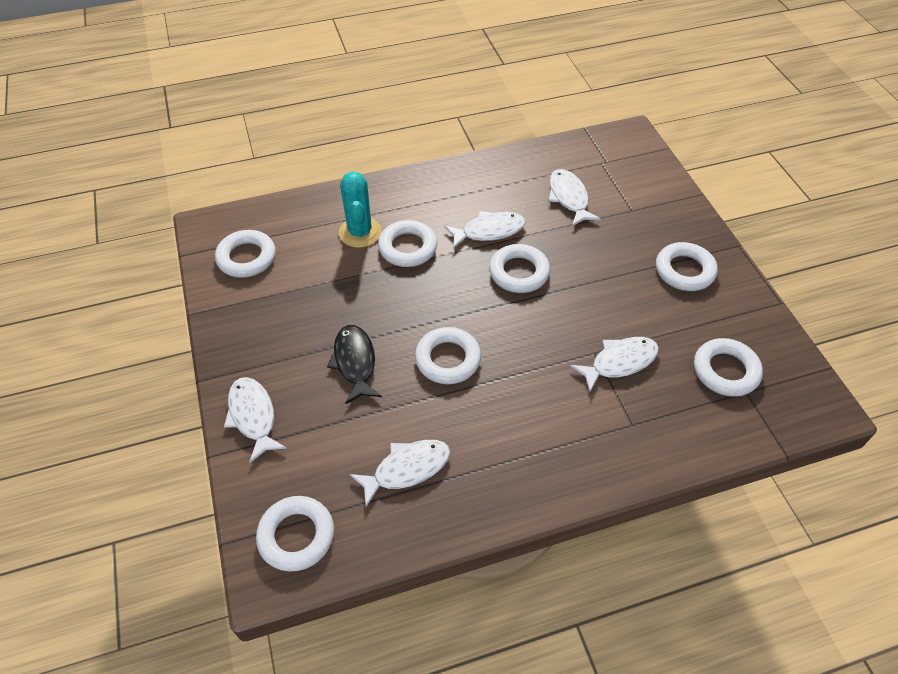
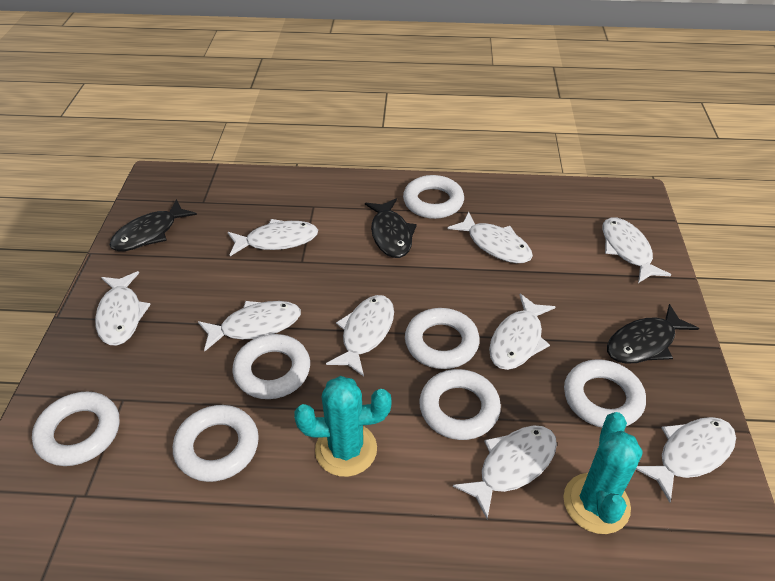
black fish: [327,325,382,404] = 1 -> [110,199,197,251] [365,199,417,258] [607,304,699,364] = 3
turquoise cactus: [339,172,381,248] = 1 -> [294,376,391,477] [563,412,643,534] = 2
white fish: [224,377,287,463] [350,440,450,507] [444,211,526,249] [549,169,601,226] [570,337,659,392] = 5 -> [95,271,151,346] [198,301,301,352] [228,219,318,256] [326,295,394,376] [447,212,533,263] [453,425,557,519] [489,294,555,370] [603,217,671,283] [636,417,736,502] = 9

